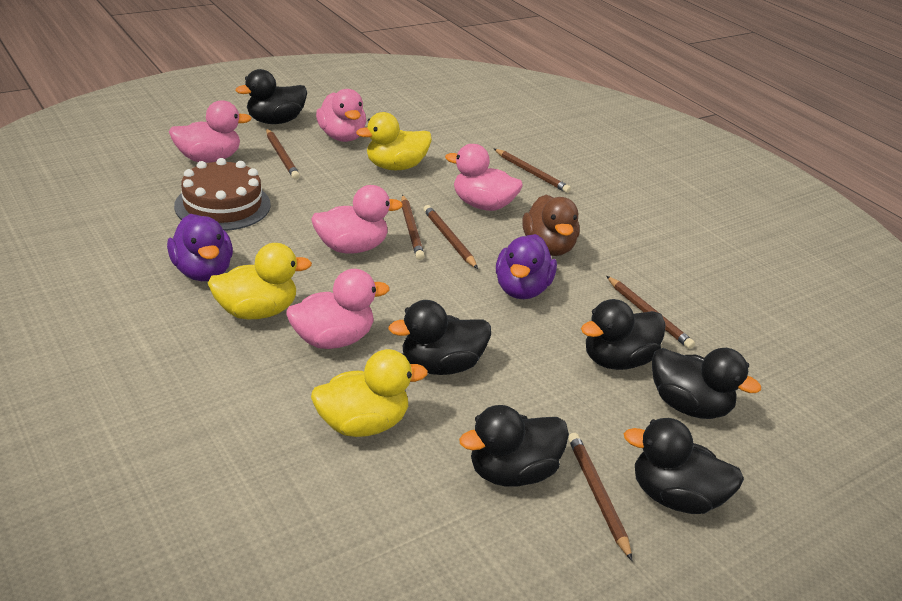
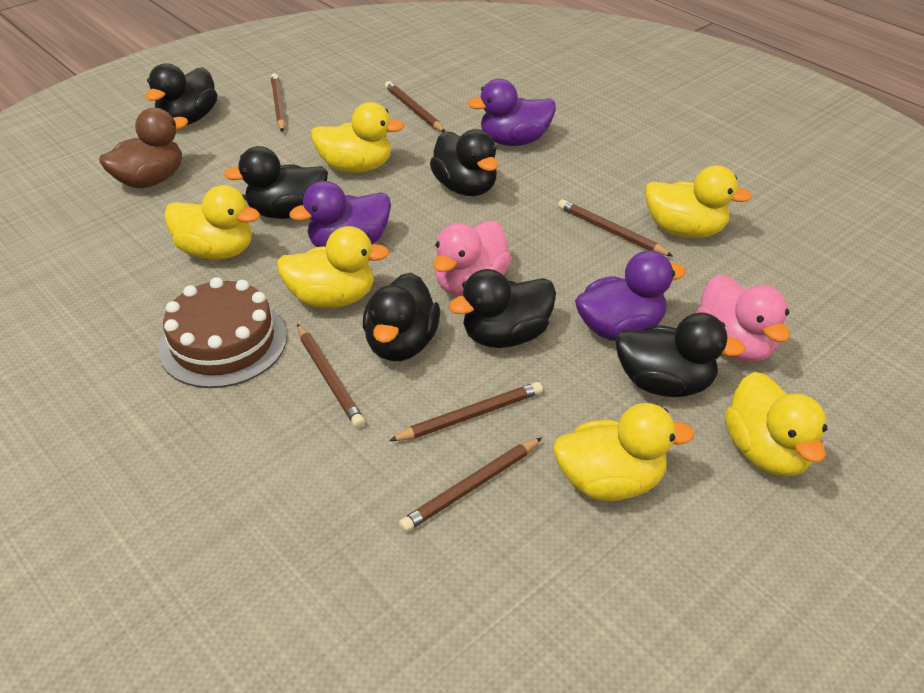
pink duck: [169,100,251,163] [286,269,390,349] [311,185,403,254] [316,89,366,142] [445,144,523,211] = 5 -> [433,221,511,296] [696,274,790,362] = 2
purple duck: [167,214,233,281] [496,234,557,299] = 2 -> [289,181,391,247] [468,79,556,146] [575,250,686,341] = 3
yellow duck: [208,243,312,319] [311,349,428,437] [356,112,432,170] = 3 -> [164,185,260,259] [277,226,390,308] [311,102,404,173] [553,403,695,501] [645,165,752,238] [725,372,828,476] = 6

